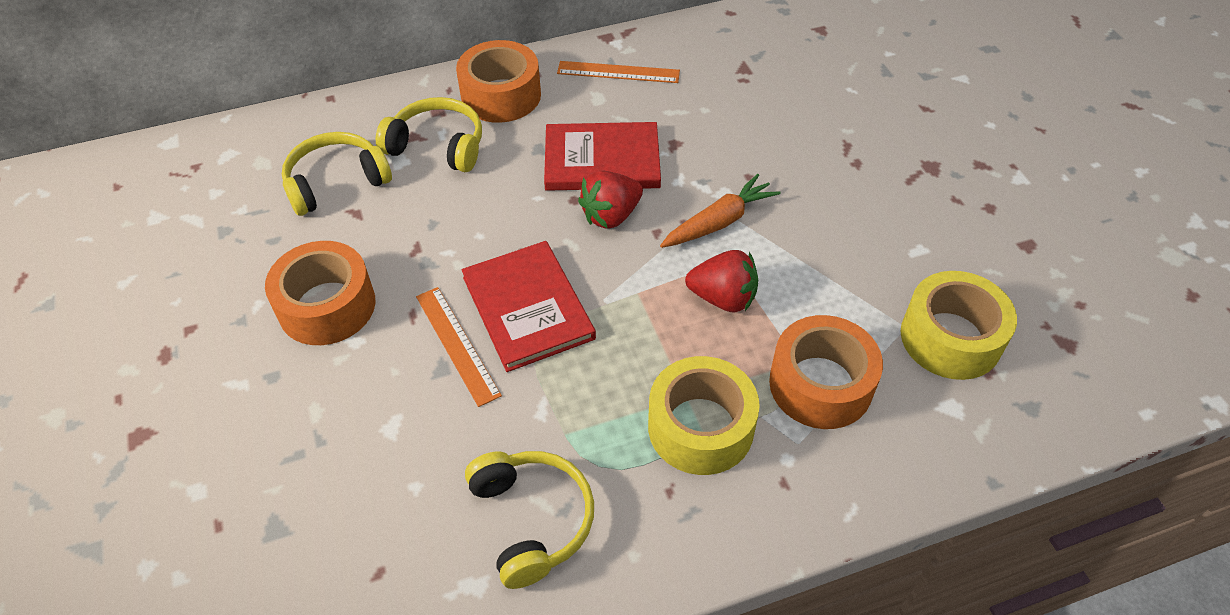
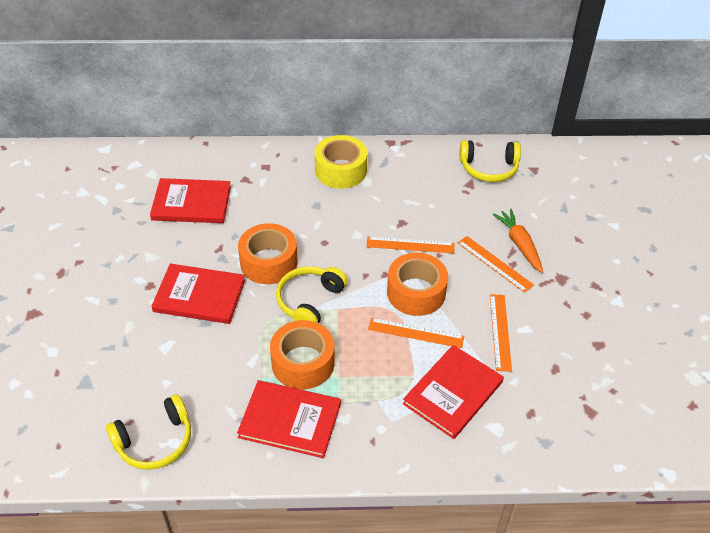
orange ruler: [416,287,502,407] [557,61,680,83] = 2 -> [367,237,454,254] [368,318,464,348] [458,236,534,293] [490,294,512,372] = 4
red book: [462,241,596,372] [544,122,661,191] = 2 -> [150,178,231,223] [151,264,245,324] [237,380,341,458] [403,345,504,439] = 4
red strawberry: [578,171,643,229] [685,250,758,312] = 2 -> none = 0
yellow tape: [648,356,760,475] [901,271,1017,380] = 2 -> [315,135,367,189] = 1

